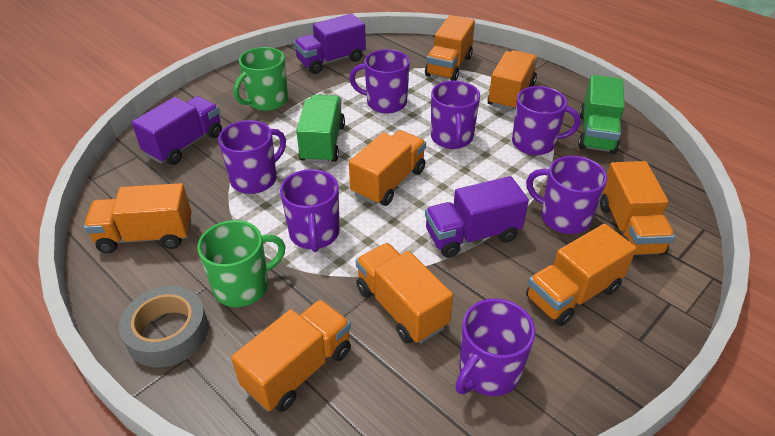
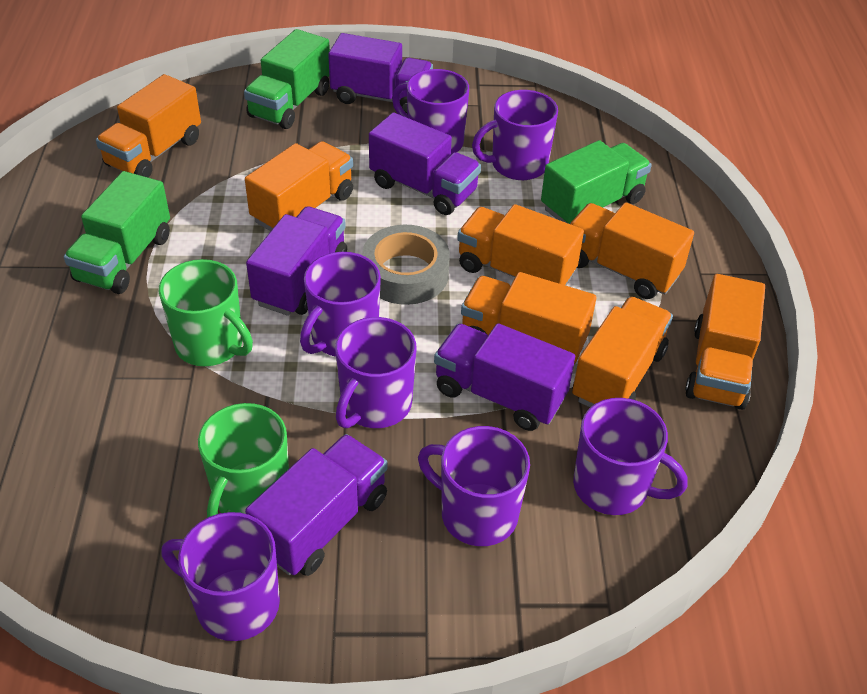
green truck: [296,95,345,164] [578,75,624,154] = 2 -> [64,171,170,294] [244,29,330,129] [541,140,652,224] = 3
orange truck: [84,183,192,253] [231,299,351,412] [349,130,426,206] [356,243,453,344] [425,15,475,81] [488,50,538,111] [526,224,636,326] [600,161,675,255] = 8 -> [96,74,201,178] [245,141,353,231] [457,204,584,286] [461,272,596,365] [570,202,694,299] [572,297,673,407] [685,274,765,410] = 7
purple truck: [132,96,222,165] [294,13,366,74] [425,176,529,258] = 3 -> [245,434,388,576] [246,206,347,316] [328,33,433,115] [369,112,481,215] [434,323,575,431] = 5

